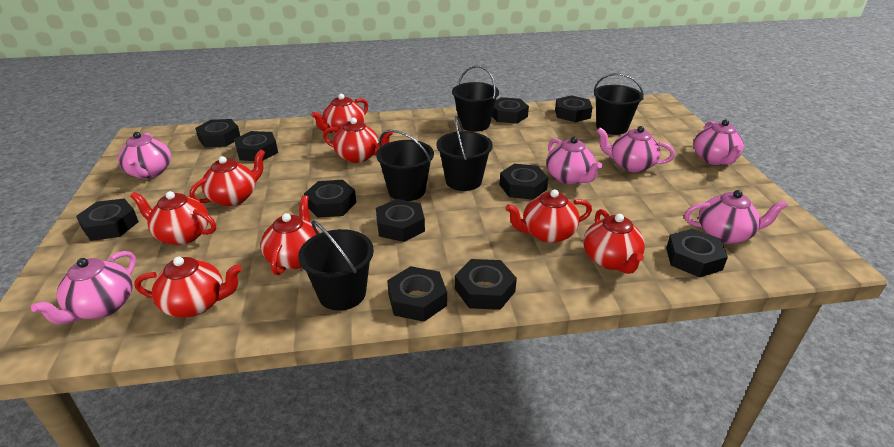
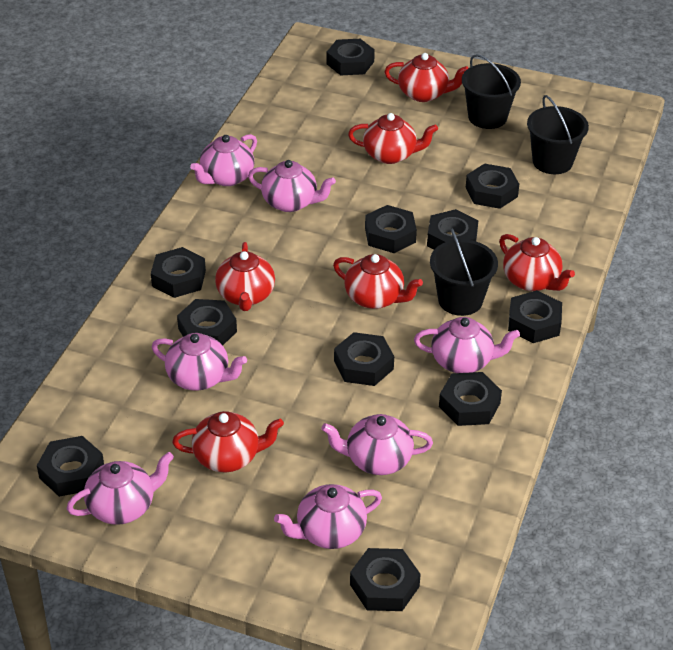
black bucket: [298,220,374,311] [376,130,434,201] [436,116,493,191] [452,66,499,132] [594,73,644,135] = 5 -> [430,229,498,316] [462,54,521,129] [527,95,589,174] = 3
pink teapot: [31,251,136,324] [118,132,171,179] [546,137,602,184] [597,126,675,172] [685,190,788,244] [694,120,744,165] = 6 -> [67,452,174,525] [152,333,247,391] [190,134,257,186] [248,160,336,212] [274,484,382,549] [321,414,433,475] [414,317,520,373] = 7
red teapot: [130,191,216,245] [134,257,242,317] [190,149,266,206] [261,195,320,275] [311,94,368,134] [323,118,393,163] [505,189,592,243] [583,209,645,274] = 8 -> [172,411,284,472] [215,242,275,311] [333,254,423,309] [348,113,438,164] [384,53,468,102] [499,234,575,291] = 6

